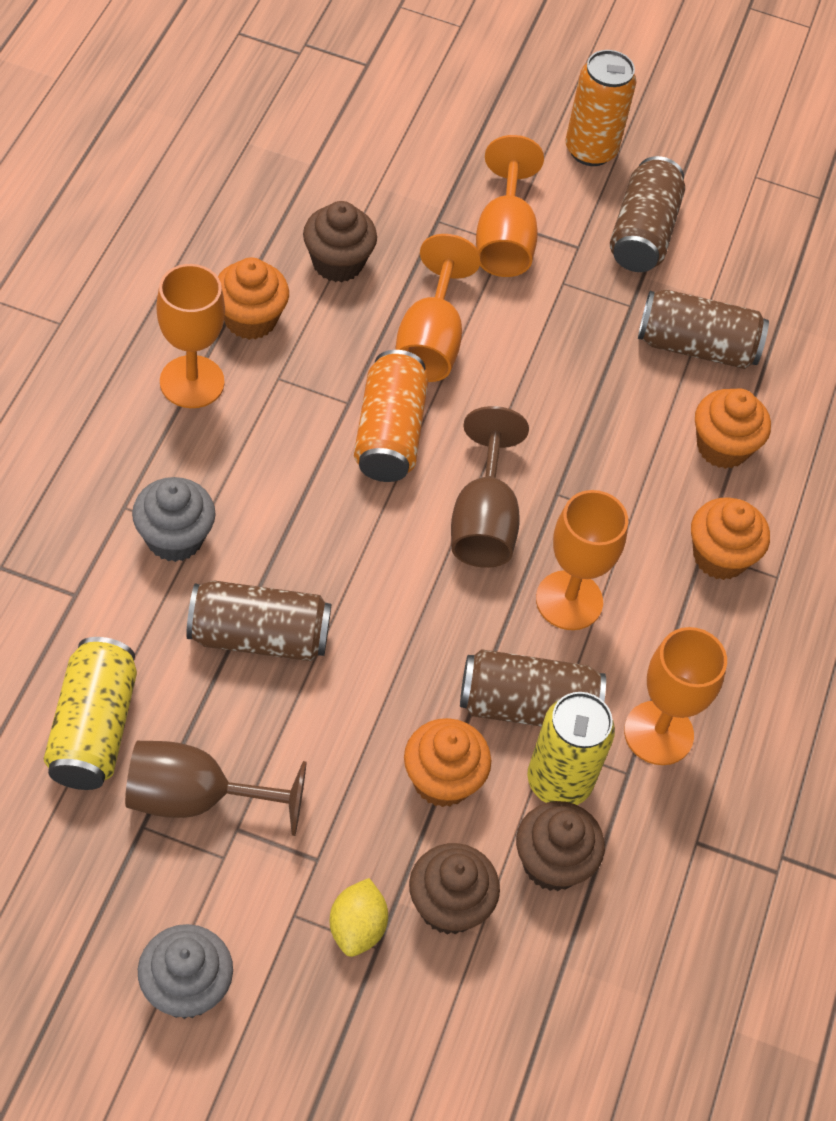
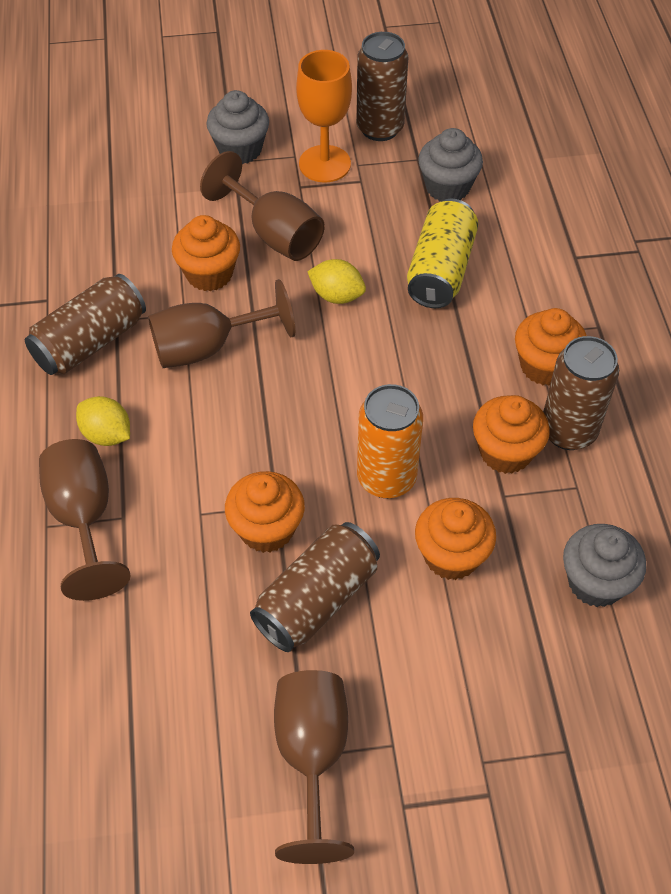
brown cupcake: [303,201,377,282] [409,843,500,935] [516,801,605,891] = 3 -> none = 0
brown goblet: [125,741,307,836] [451,406,529,568] = 2 -> [39,439,131,601] [148,279,295,368] [200,151,325,261] [274,670,354,864] = 4
grey cupcake: [132,477,216,562] [138,924,233,1019] = 2 -> [206,90,269,164] [418,128,483,201] [563,524,646,607] = 3
orange can: [354,350,428,482] [565,50,636,166] = 2 -> [357,384,423,498] = 1
orange cupcake: [218,257,289,340] [404,718,491,807] [691,497,770,580] [695,388,771,469] = 4 -> [172,215,240,291] [225,471,305,553] [415,498,496,580] [473,395,550,474] [515,308,587,386] = 5
orange goblet: [156,264,225,408] [395,234,481,382] [476,135,544,277] [536,490,628,630] [624,627,727,765] = 5 -> [296,50,352,182] = 1
yellow can: [44,637,137,790] [527,692,615,805] = 2 -> [407,199,479,308] = 1
yellow lemon: [330,878,388,957] = 1 -> [76,396,130,446] [307,259,366,304] = 2

